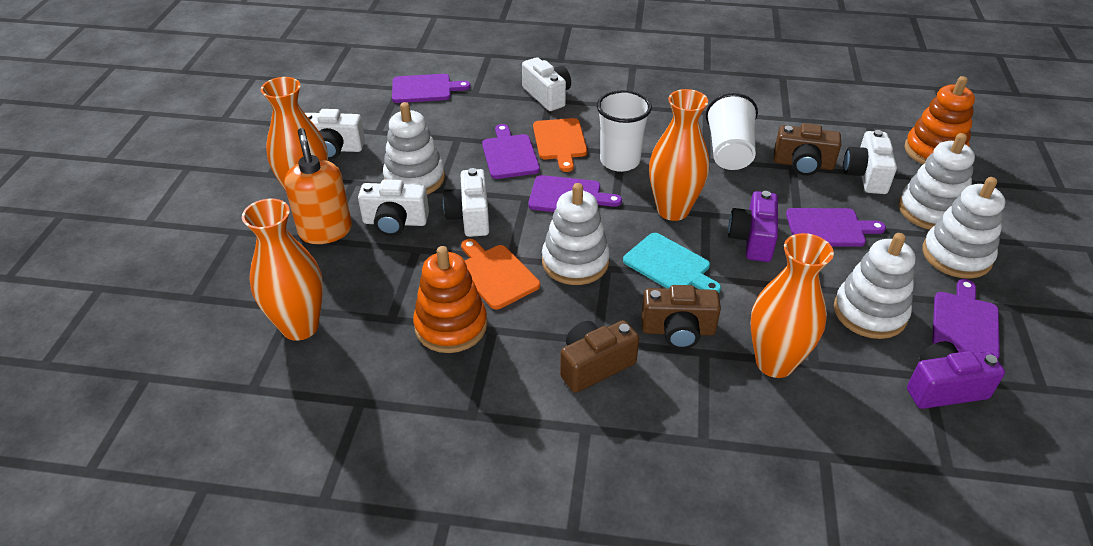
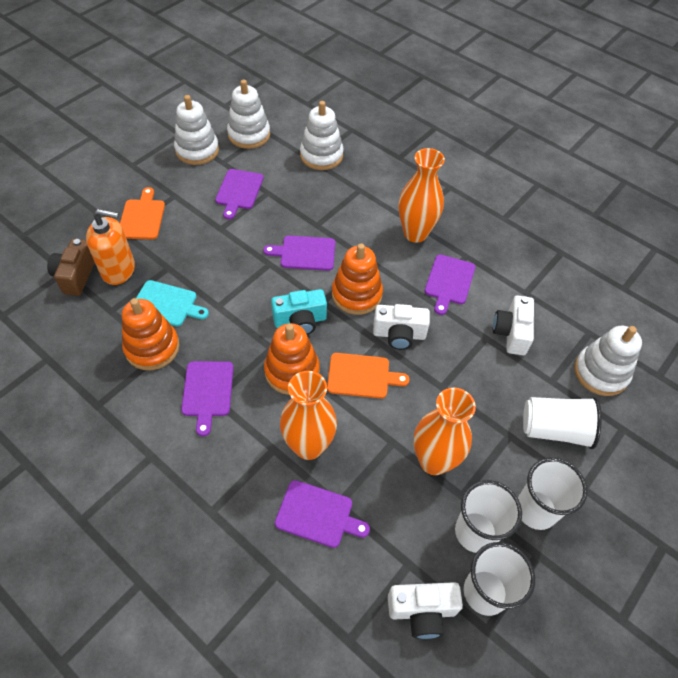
brown camera: [560,320,639,393] [641,285,721,349] [774,123,841,176] = 3 -> [47,239,95,296] = 1
orange stacking toy: [413,246,487,353] [904,76,975,164] = 2 -> [122,298,180,370] [264,323,320,395] [332,243,383,315] = 3
orange vase: [242,199,323,341] [261,77,328,191] [649,89,709,221] [751,233,834,378] = 4 -> [280,371,337,460] [399,148,445,243] [413,388,476,475] = 3
purple camera: [728,191,778,262] [907,341,1005,409] = 2 -> none = 0
turquoise camera: none = 0 -> [271,289,327,335] = 1
white camera: [305,109,365,160] [358,179,429,236] [443,168,489,237] [522,57,571,111] [843,130,897,194] = 5 -> [373,304,430,350] [388,582,463,639] [493,295,534,355] = 3
white cup: [597,90,652,172] [706,93,758,170] = 2 -> [455,480,522,553] [464,542,535,616] [518,458,587,530] [523,397,602,449] = 4
white stacking toy: [383,102,445,195] [542,183,610,285] [834,233,916,339] [899,133,975,230] [922,177,1005,279] = 5 -> [174,95,219,165] [227,79,270,149] [300,101,344,170] [575,326,642,396] = 4

